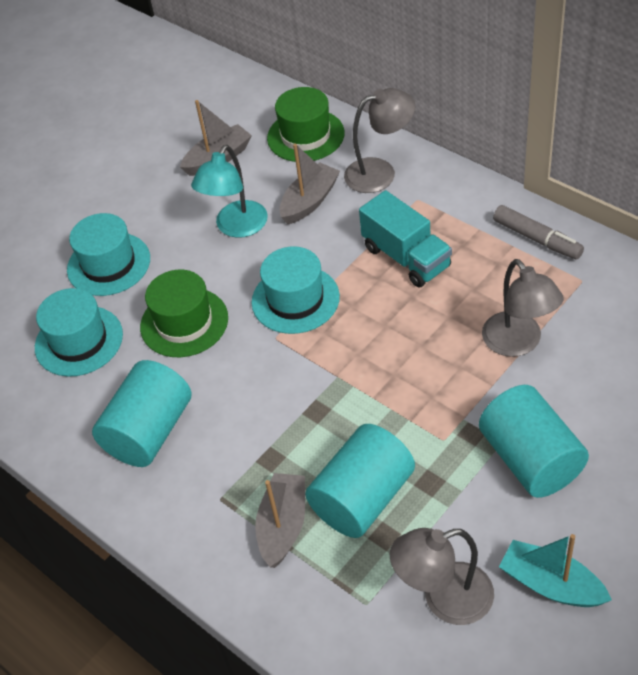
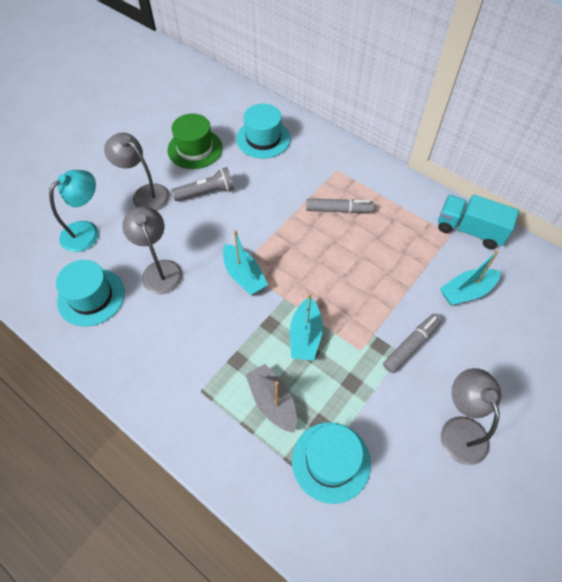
green hat: [140,270,228,357] [267,87,345,162] = 2 -> [167,113,223,169] = 1
grey boat: [180,100,252,176] [255,473,305,568] [279,143,340,224] = 3 -> [246,364,297,433] = 1
grey flashlight: none = 0 -> [171,167,234,201] = 1
grey marker: [493,205,584,260] = 1 -> [306,198,374,213] [383,314,442,373] = 2
turquoise boat: [499,534,612,607] = 1 -> [223,230,268,295] [290,293,323,361] [440,250,501,306] = 3
turquoise cylinder: [92,360,191,467] [305,424,415,538] [479,385,589,498] = 3 -> none = 0

